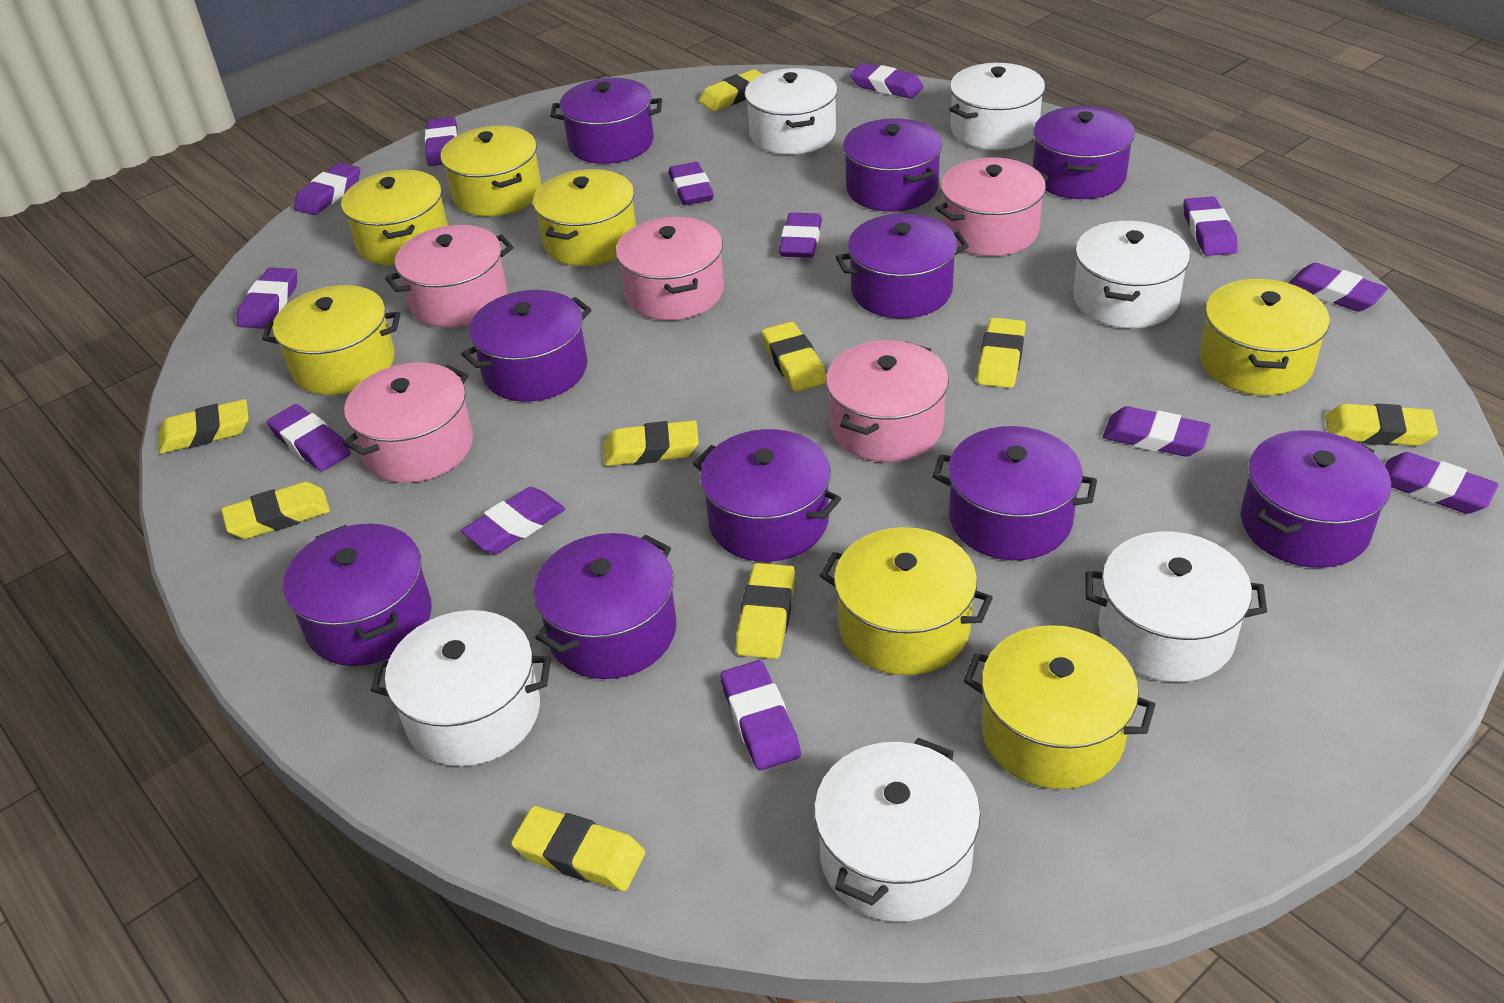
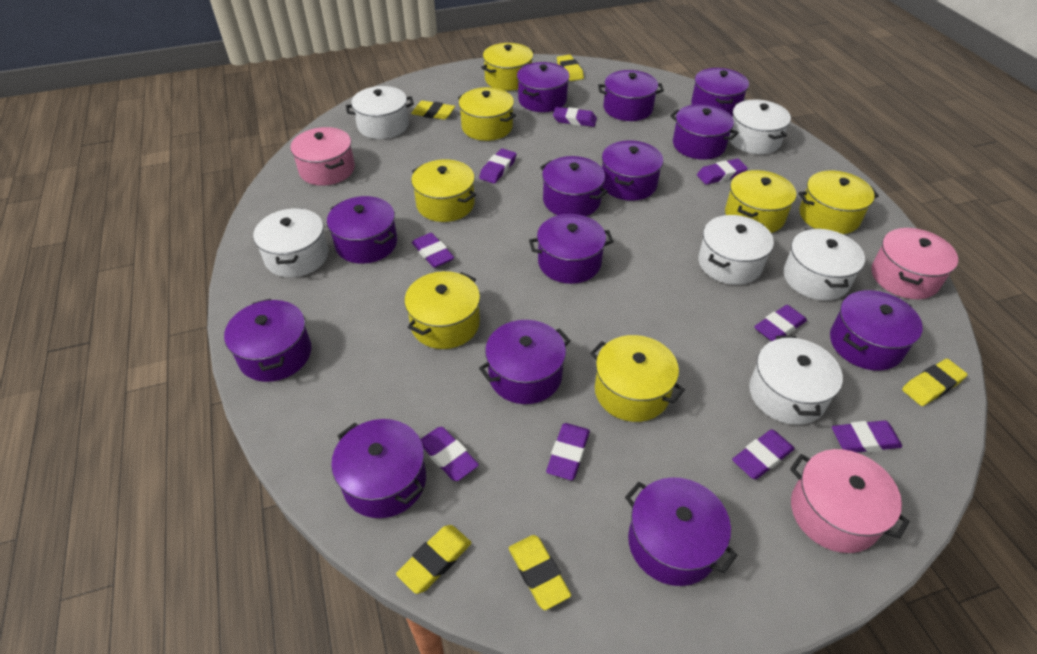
pink pot: [343,362,473,483] [385,225,513,328] [616,217,724,320] [826,340,949,462] [935,158,1049,256] = 5 -> [290,127,355,186] [790,449,910,553] [871,228,958,299] = 3
purple eraser: [237,267,297,329] [267,404,351,472] [294,163,360,215] [425,117,457,166] [461,487,565,554] [669,162,714,205] [720,660,801,770] [779,213,822,258] [850,63,924,98] [1103,406,1211,457] [1183,196,1238,256] [1289,263,1388,312] [1385,452,1498,514] = 13 -> [412,233,454,268] [420,427,479,481] [479,148,516,184] [546,423,590,480] [553,107,597,127] [697,159,748,185] [732,429,795,479] [754,305,807,341] [832,420,902,453] = 9
purple pot: [283,524,432,666] [461,290,592,402] [533,533,676,679] [550,78,662,164] [693,429,841,562] [836,213,969,319] [843,118,942,212] [932,426,1097,560] [1033,106,1135,199] [1241,430,1391,568] = 10 -> [224,299,311,382] [327,196,397,264] [331,419,426,518] [479,320,571,404] [517,62,569,112] [529,214,614,284] [540,156,608,216] [598,70,664,121] [602,140,663,201] [625,477,737,586] [670,104,738,160] [691,68,749,117] [830,290,923,371] = 13
yellow eraser: [158,399,249,454] [221,482,330,539] [511,806,645,891] [604,420,699,466] [699,69,762,111] [736,563,795,659] [762,322,826,392] [977,317,1026,388] [1325,404,1438,446] = 9 -> [396,525,471,594] [411,101,455,120] [509,535,571,610] [557,55,584,81] [902,359,967,406] = 5

